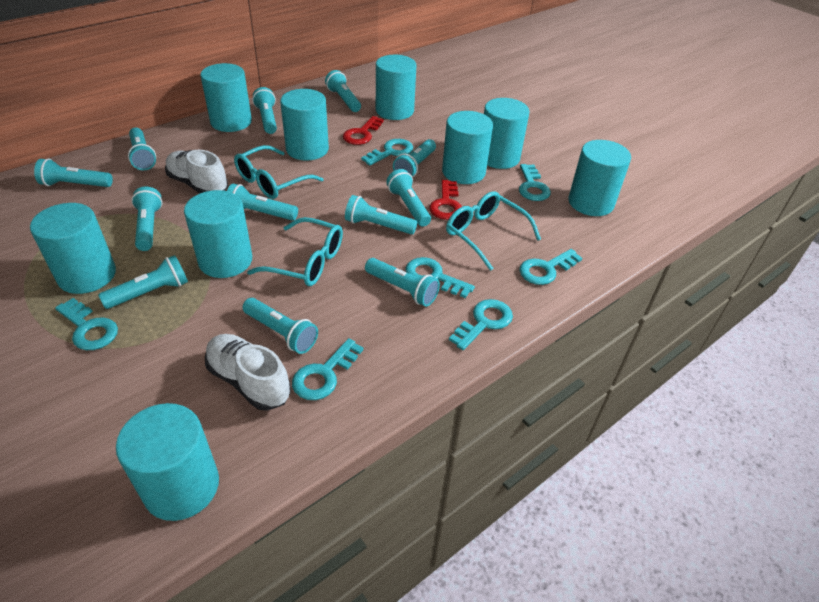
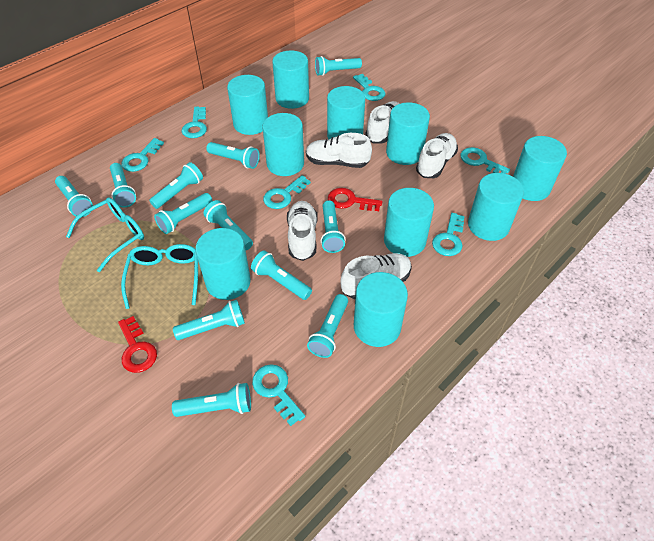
turquoise cylinder: [30,203,116,294] [116,403,219,521] [184,190,252,278] [200,63,252,132] [280,89,329,160] [376,55,416,120] [442,111,493,184] [484,98,530,169] [568,140,631,216] = 9 -> [195,228,251,300] [227,75,268,135] [262,113,304,176] [272,50,309,109] [327,86,365,139] [354,272,408,347] [384,188,434,257] [386,102,430,165] [468,173,524,241] [513,136,567,201] = 10
turquoise glasses: [234,145,323,199] [247,217,343,286] [446,191,541,271] = 3 -> [66,197,144,272] [121,244,198,309] = 2
white shoe: [165,150,228,193] [205,334,291,411] = 2 -> [287,201,318,261] [306,133,372,168] [340,253,412,299] [365,101,400,143] [416,133,458,178] = 5

